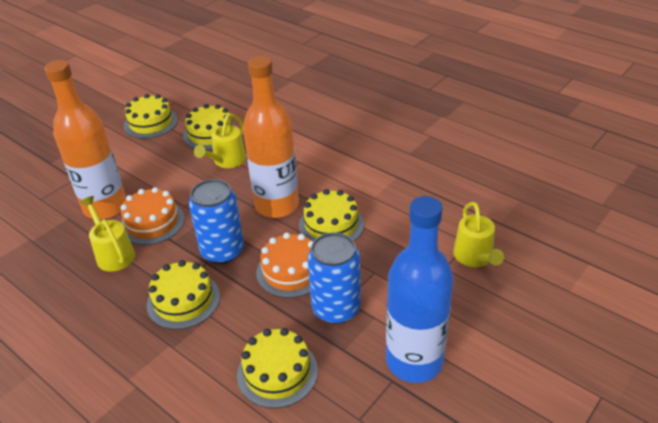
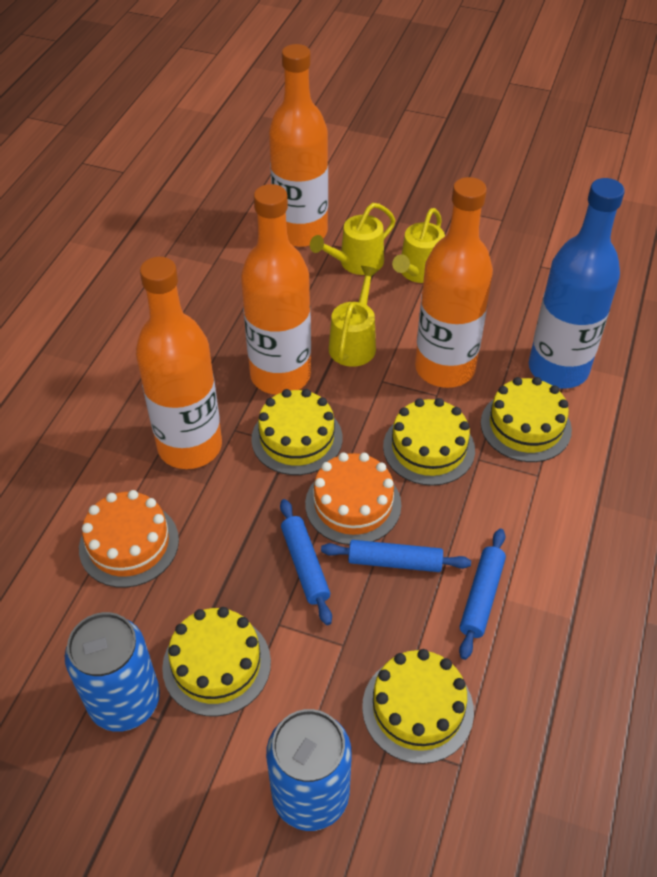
blue rolling pin: none = 0 -> [280,499,332,625] [321,540,471,572] [459,529,506,660] = 3
orange bottle: [45,60,126,219] [243,56,299,218] = 2 -> [136,257,222,469] [241,184,311,395] [269,44,328,247] [415,177,493,388] = 4

